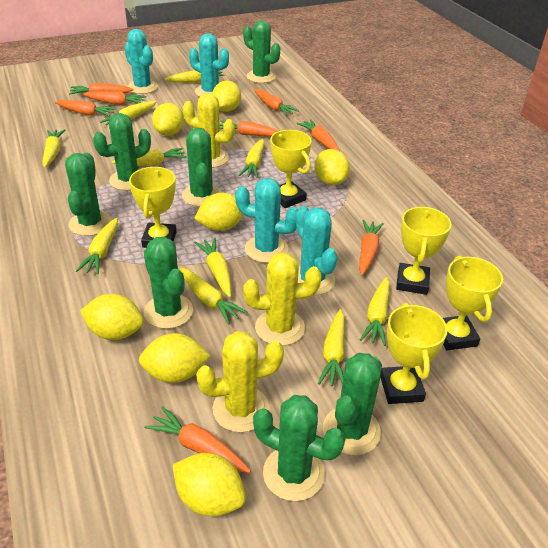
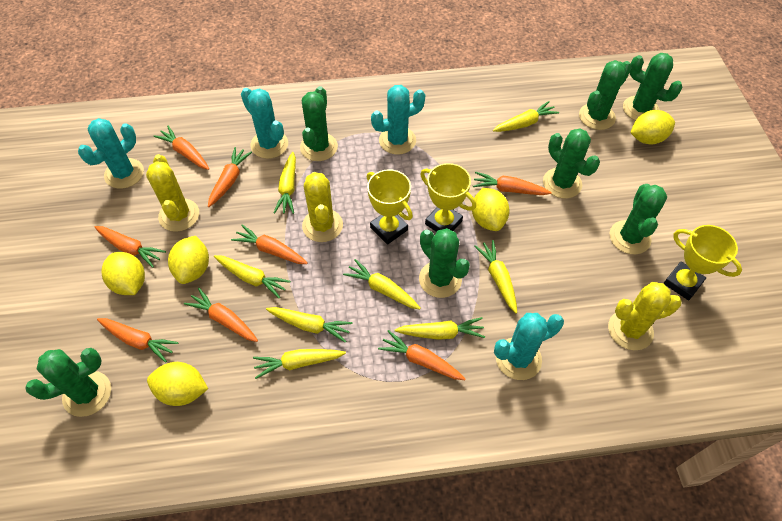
yellow carrot: [42,129,65,168] [76,218,118,274] [100,101,157,125] [112,148,187,166] [164,70,224,83] [180,268,247,325] [194,237,232,297] [239,139,265,178] [318,309,345,386] [360,277,390,346] = 10 -> [214,255,291,299] [253,349,346,379] [266,307,353,343] [274,152,296,214] [343,259,421,310] [395,317,485,340] [474,240,517,314] [493,101,559,132] = 8
yellow lemon: [80,294,144,340] [139,333,211,383] [152,103,184,136] [173,453,246,516] [194,193,243,231] [212,81,241,112] [314,149,350,185] = 7 -> [101,252,145,295] [147,362,208,406] [168,236,209,284] [472,188,510,231] [630,110,675,144] = 5
yellow trophy: [129,167,176,248] [270,130,312,208] [380,303,447,404] [396,207,452,295] [443,256,503,350] = 5 -> [367,169,413,244] [420,163,476,232] [663,225,742,300] = 3

